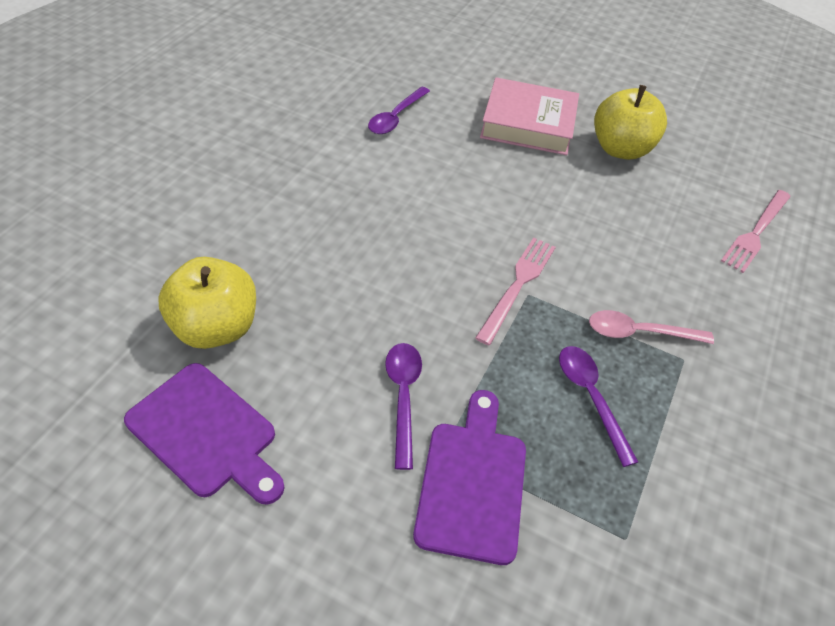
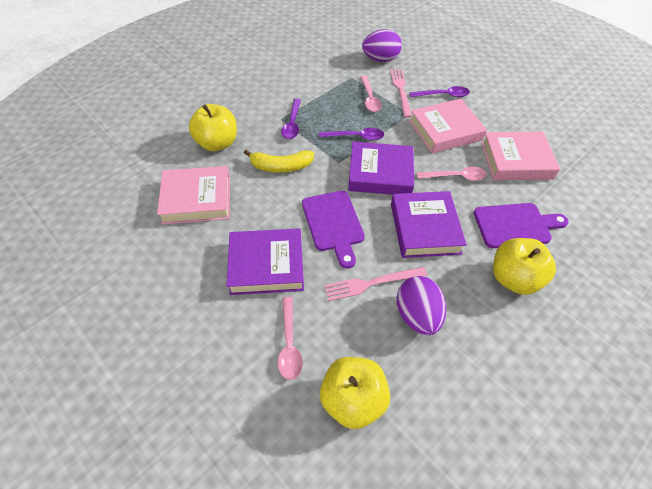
pink book: [480,77,579,155] = 1 -> [157,166,230,225] [409,99,487,153] [481,132,560,180] = 3
pink spoon: [589,310,714,344] = 1 -> [277,297,303,380] [360,75,382,112] [416,166,487,181] = 3
purple book: none = 0 -> [227,228,304,295] [348,141,414,195] [391,191,467,258] = 3
purple egg: none = 0 -> [362,29,402,62] [397,276,446,335] = 2
yellow apple: [158,257,256,349] [594,85,667,160] = 2 -> [189,104,237,151] [320,357,390,429] [493,238,556,295] = 3
yellow banana: none = 0 -> [244,150,314,173] = 1

